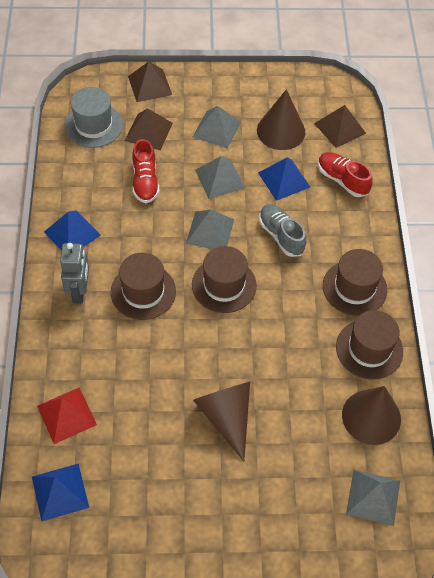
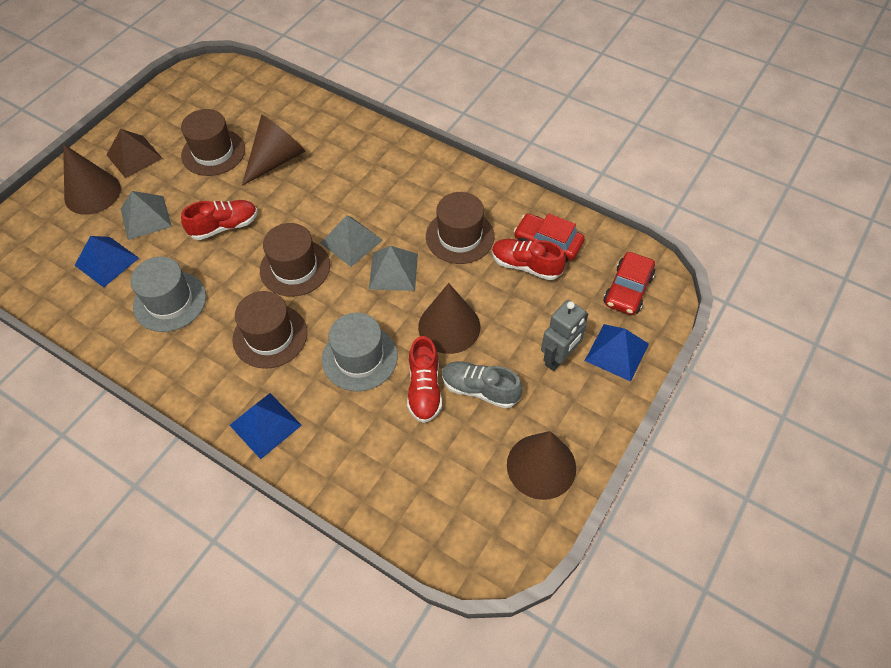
brown cone: [193,382,250,462] [257,89,305,150] [342,386,401,445] = 3 -> [63,144,121,215] [242,115,306,186] [418,283,480,354] [507,431,576,500] = 4
brown pyramid: [125,108,173,150] [128,62,172,102] [314,105,366,148] = 3 -> [107,129,163,178] = 1
grey hat: [65,87,123,148] = 1 -> [130,257,206,332] [322,313,398,391] = 2
grey pyramid: [186,210,234,249] [193,106,241,149] [195,156,245,199] [346,470,400,526] = 4 -> [121,191,172,240] [320,215,383,267] [369,246,418,291] = 3
red car: none = 0 -> [514,213,585,262] [604,252,655,315] = 2
red pyramid: [37,388,97,444] = 1 -> none = 0
red shoe: [132,139,160,203] [318,152,373,197] = 2 -> [181,200,258,240] [407,336,442,423] [492,239,566,280] = 3

